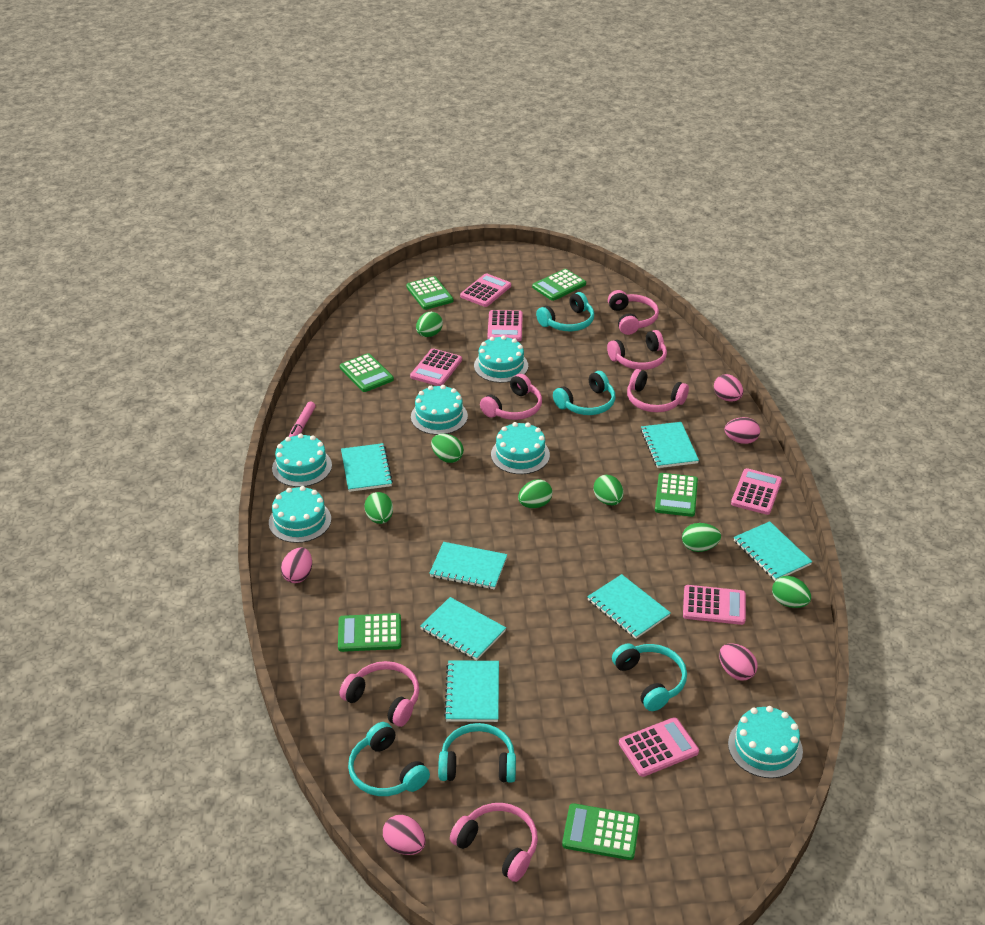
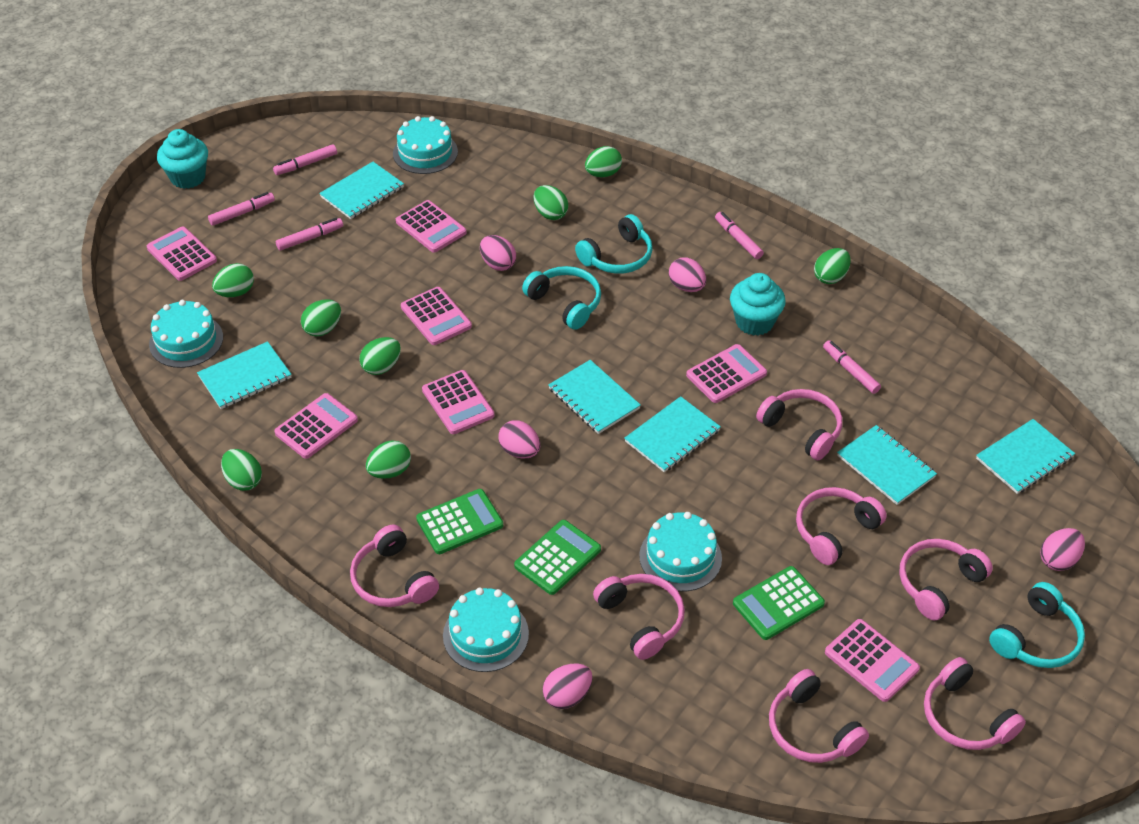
green calculator: [338,613,401,652] [340,353,394,392] [406,276,454,310] [532,269,586,301] [562,803,640,860] [655,473,698,517] = 6 -> [416,489,503,554] [514,520,601,595] [733,566,825,640] = 3
green egg: [364,492,393,524] [416,312,443,337] [431,434,464,463] [518,479,552,508] [594,475,623,505] [682,523,721,552] [772,576,811,608] = 7 -> [212,263,254,297] [221,449,262,491] [301,299,341,337] [359,337,401,375] [366,441,411,479] [534,185,568,220] [585,146,622,177] [814,248,851,284] = 8
pink calculator: [410,349,462,386] [460,273,511,307] [487,310,523,341] [619,717,699,777] [683,585,746,625] [731,468,782,515] = 6 -> [147,226,217,281] [274,393,358,459] [396,200,467,253] [401,287,472,345] [422,370,495,434] [686,344,767,403] [825,619,920,702] = 7
pink headphones: [340,661,419,727] [450,803,538,882] [480,374,542,420] [607,330,667,370] [608,290,659,335] [627,369,689,412] = 6 -> [350,525,439,607] [593,574,685,660] [756,389,842,460] [769,669,869,763] [796,487,887,565] [899,539,993,620] [924,657,1026,750] = 7
pink marker: [288,402,316,437] = 1 -> [208,192,275,226] [273,144,337,175] [276,218,343,251] [715,212,764,259] [823,340,881,394] = 5
turquoise cake: [269,486,331,543] [272,434,332,487] [411,385,468,435] [474,335,528,383] [491,422,550,474] [728,706,803,778] = 6 -> [149,300,223,368] [393,116,458,174] [443,588,529,672] [639,512,722,592] = 4
turquoise cupcake: none = 0 -> [157,129,208,189] [730,273,786,336] = 2
turquoise headphones: [348,722,430,796] [438,723,516,783] [536,292,594,331] [553,371,615,415] [612,643,687,711] = 5 -> [522,266,601,330] [575,214,653,274] [989,582,1085,668] = 3
turquoise notebook: [341,443,393,492] [420,597,506,660] [429,542,507,589] [444,660,499,722] [587,574,671,639] [641,422,699,468] [734,521,813,581] = 7 -> [197,341,292,409] [319,162,404,219] [548,360,641,434] [625,396,721,472] [837,425,937,505] [976,419,1075,494] = 6

